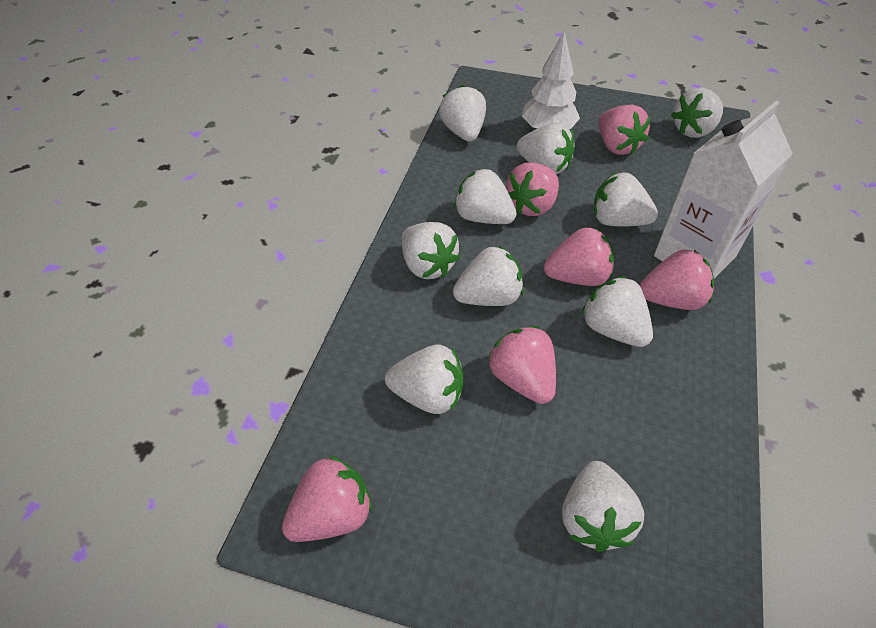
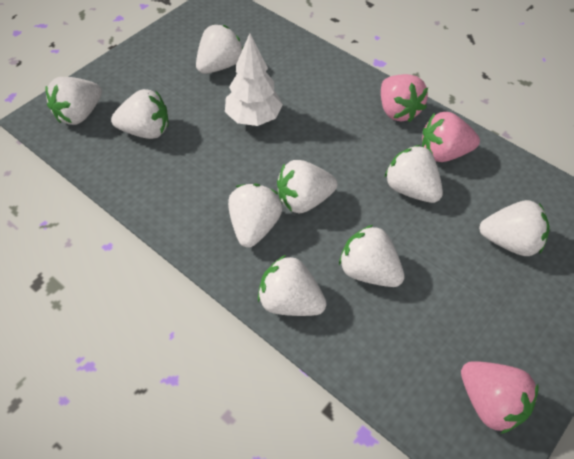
pink strawberry: [282,455,372,542] [488,326,556,404] [506,162,559,216] [544,228,614,286] [598,105,651,155] [639,250,714,310] = 6 -> [381,74,428,122] [422,112,480,162] [461,361,539,434] = 3
white carton: [654,101,793,279] = 1 -> none = 0
white strawberry: [385,345,463,414] [402,222,460,279] [439,85,486,142] [453,246,523,306] [454,169,517,224] [517,123,575,174] [562,461,644,552] [581,276,653,347] [594,172,658,226] [671,88,723,138] = 10 -> [45,77,102,125] [111,89,169,139] [196,25,243,74] [228,184,283,248] [258,255,327,316] [277,160,337,213] [339,225,405,287] [384,145,443,203] [479,200,550,256] = 9

